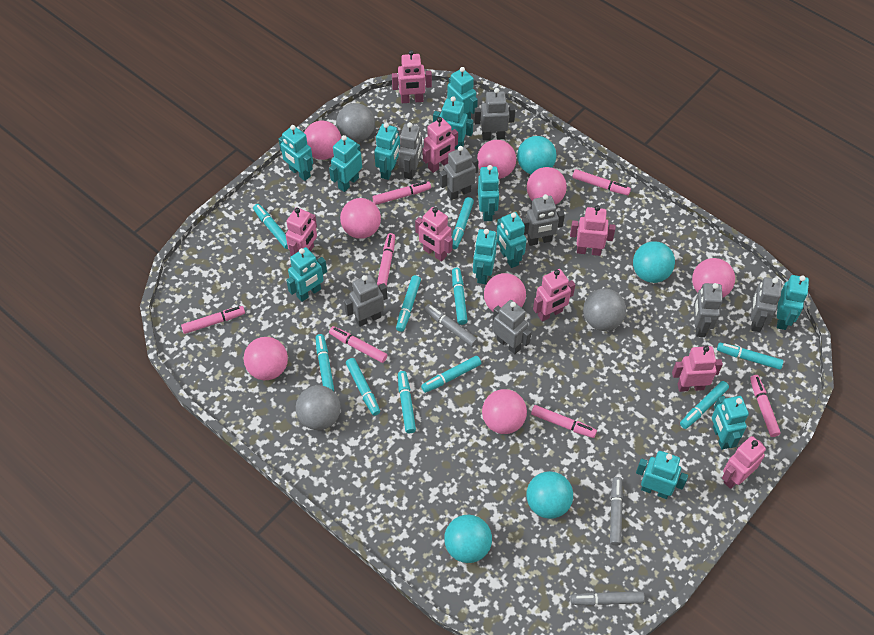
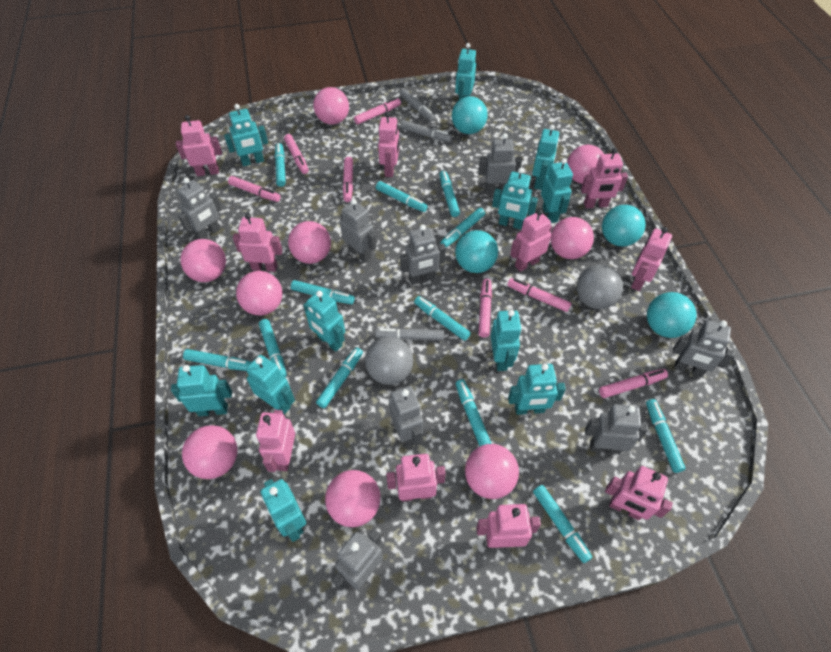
grey ball: [296,385,341,430] [336,103,375,142] [583,288,626,331] = 3 -> [365,337,413,385] [577,265,623,309] = 2
pink ball: [244,337,288,380] [304,121,341,160] [340,198,381,239] [477,140,516,179] [482,389,527,434] [484,273,526,311] [527,167,567,205] [692,258,735,298] = 8 -> [180,239,226,282] [182,425,238,479] [236,271,282,316] [288,221,331,264] [313,87,349,125] [325,470,380,527] [465,444,519,499] [550,217,594,259] [567,145,604,184] = 9
pink robot: [286,207,317,256] [392,50,432,103] [415,207,453,262] [423,117,458,173] [533,269,575,321] [570,205,616,256] [672,346,723,392] [722,436,766,489] = 8 -> [176,115,222,176] [233,213,283,272] [256,410,295,472] [378,112,399,177] [386,454,446,502] [476,504,541,548] [510,209,552,272] [581,148,628,208] [605,466,673,520] [631,227,672,291] = 10
turquoise marker: [253,204,288,249] [316,334,334,391] [346,358,380,416] [396,275,421,332] [398,371,416,433] [421,356,481,393] [452,197,474,249] [452,268,468,325] [680,381,729,429] [717,343,783,370] = 10 -> [183,349,251,371] [259,319,287,377] [275,143,286,187] [291,280,355,304] [316,347,363,408] [376,181,428,212] [414,296,471,341] [439,171,460,217] [441,208,485,247] [456,379,491,446] [533,485,592,563] [646,399,686,473] = 12
turquoise robot: [279,125,313,181] [286,247,327,302] [329,135,362,192] [374,123,400,180] [433,96,473,149] [447,67,478,120] [473,229,497,284] [478,165,500,221] [496,212,527,268] [636,451,688,499] [712,396,749,450] [777,275,809,330] = 12 -> [171,365,232,416] [224,104,268,166] [246,355,295,414] [260,479,306,542] [303,290,345,352] [455,43,476,100] [491,310,522,371] [492,168,538,229] [508,363,566,415] [532,125,559,190] [541,158,573,223] = 11

